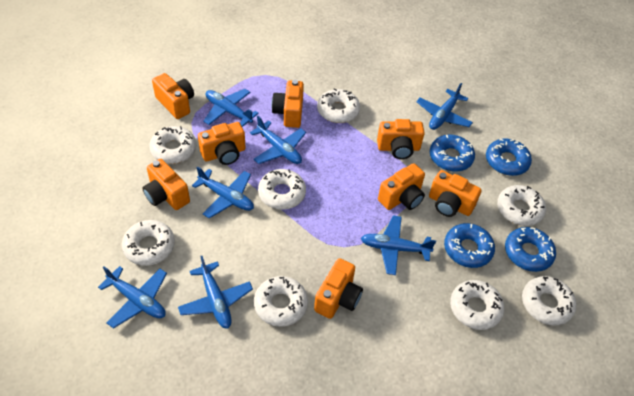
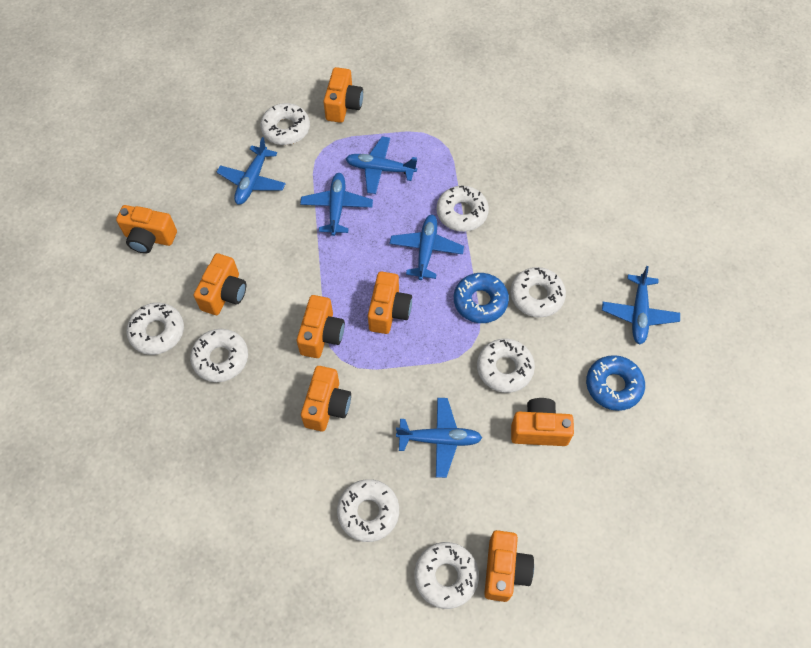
blue donut: [430,135,475,172] [444,223,495,268] [486,139,532,176] [505,227,556,272] = 4 -> [454,273,509,323] [586,355,645,411] = 2
blue plane: [98,266,167,329] [178,256,253,329] [192,166,254,219] [203,89,259,127] [250,116,306,164] [361,216,436,275] [416,83,473,130] = 7 -> [217,137,286,205] [300,173,373,236] [346,137,417,194] [390,215,464,280] [396,398,482,478] [602,266,680,344] = 6

